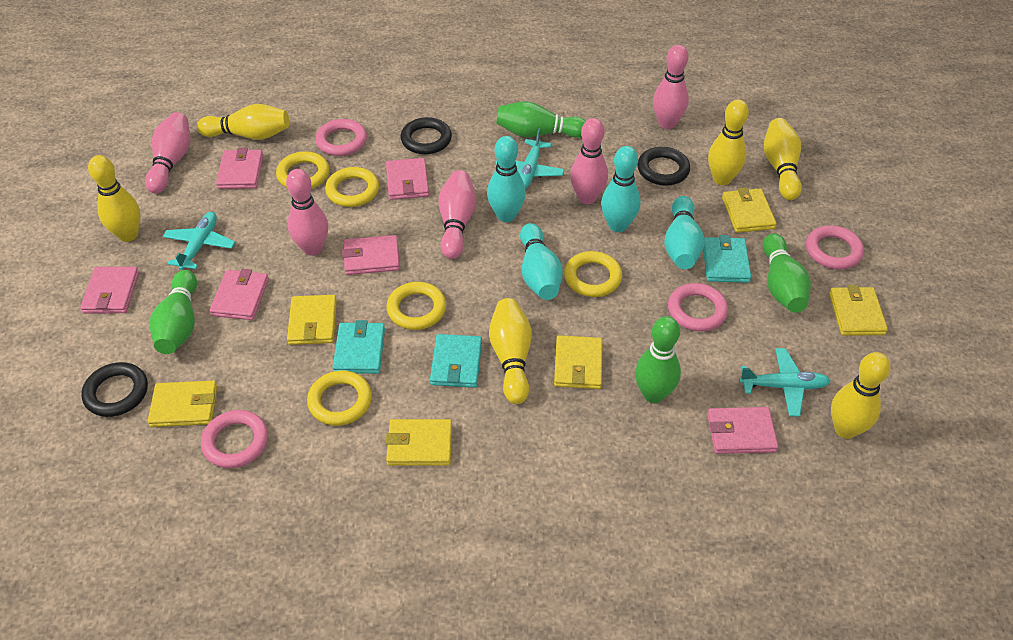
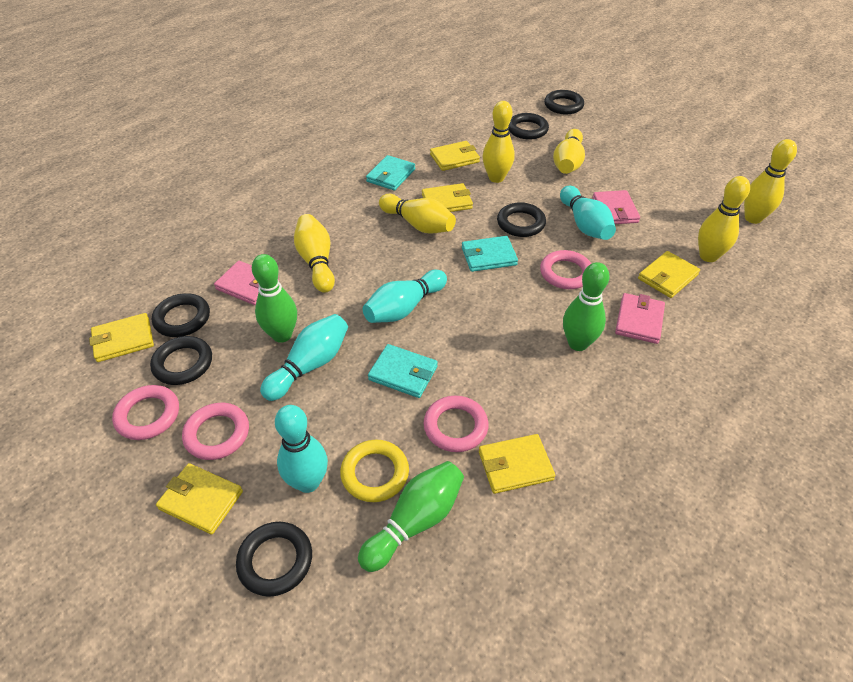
black ring: [82,362,148,417] [401,117,452,154] [637,147,690,186] = 3 -> [150,336,212,385] [152,293,210,337] [236,522,312,597] [497,202,546,237] [509,113,549,139] [544,90,584,114] = 6
green bowling pin: [150,270,197,354] [496,101,586,138] [635,316,681,403] [762,233,811,313] = 4 -> [252,254,297,343] [358,461,464,572] [563,262,610,351] = 3
pink bowling pin: [145,112,191,193] [286,169,328,256] [438,170,477,259] [570,118,608,204] [653,45,689,129] = 5 -> none = 0
pink wallet: [80,267,139,313] [209,269,269,320] [216,148,263,189] [342,235,400,275] [386,158,429,200] [707,407,779,454] = 6 -> [214,261,279,305] [592,190,640,224] [615,293,665,344] = 3
turquoise plane: [162,212,235,270] [495,128,565,189] [739,348,830,416] = 3 -> none = 0
yellow ring: [276,151,329,189] [307,370,372,426] [325,167,379,207] [387,282,446,330] [564,251,622,297] = 5 -> [340,440,409,502] = 1

